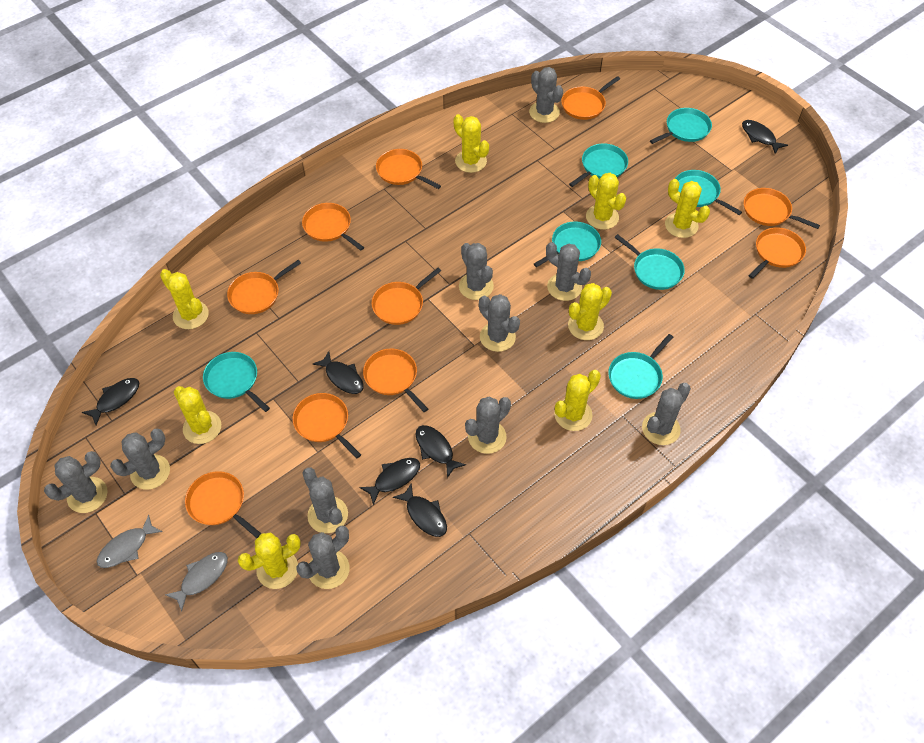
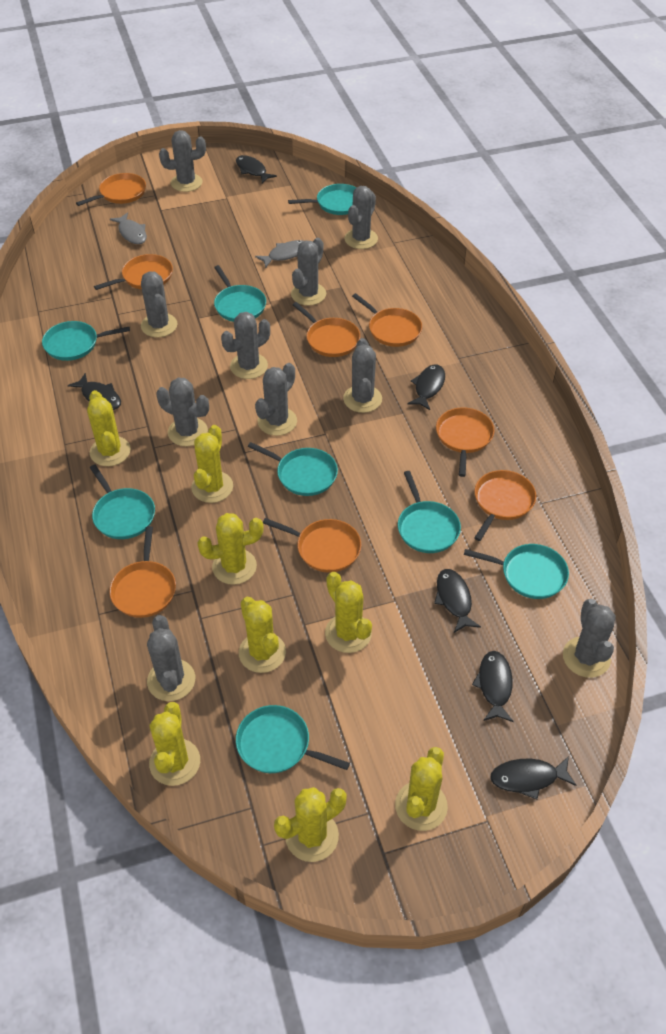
orange pan: [185,471,262,538] [227,260,301,314] [293,393,361,459] [302,203,364,251] [363,349,428,412] [371,268,441,325] [376,149,441,189] [561,76,620,120] [744,188,820,229] [749,227,806,279] = 10 -> [76,173,146,206] [94,254,173,290] [109,526,176,618] [263,518,361,573] [293,302,360,357] [352,293,422,347] [436,407,495,477] [474,470,536,541] = 8
turquoise pan: [203,352,270,412] [534,221,601,267] [569,144,628,187] [608,334,673,399] [614,234,685,290] [650,108,712,144] [675,170,742,215] = 7 -> [42,321,130,361] [90,464,155,539] [214,265,266,322] [236,705,350,773] [248,442,338,496] [288,184,357,215] [398,471,461,553] [464,544,569,599] = 8

